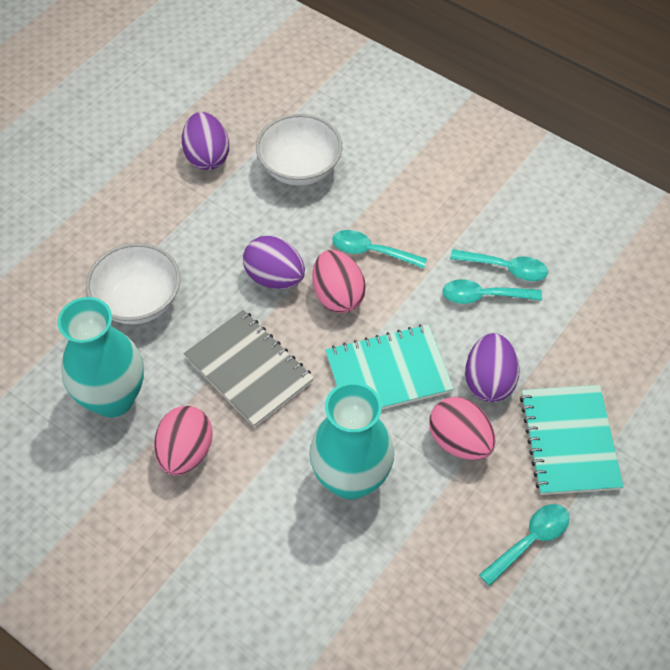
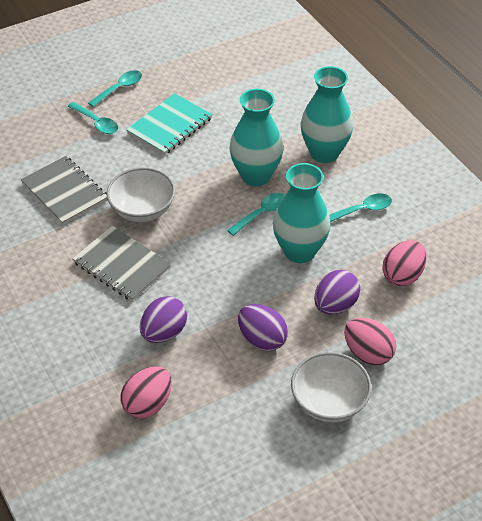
grey notebook: [183,310,314,428] = 1 -> [21,156,108,225] [72,226,171,301] = 2
turquoise notebook: [325,324,454,410] [520,385,623,495] = 2 -> [126,93,212,155] = 1
turquoise vase: [58,297,144,418] [309,382,394,500] = 2 -> [230,89,283,186] [273,163,330,263] [301,66,353,163] = 3

